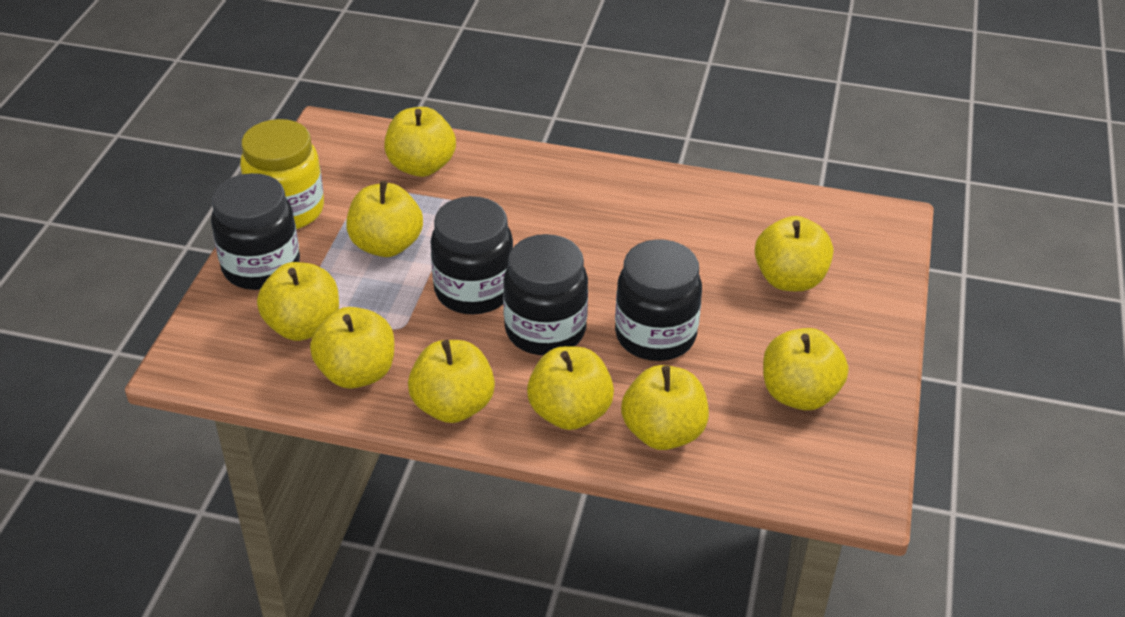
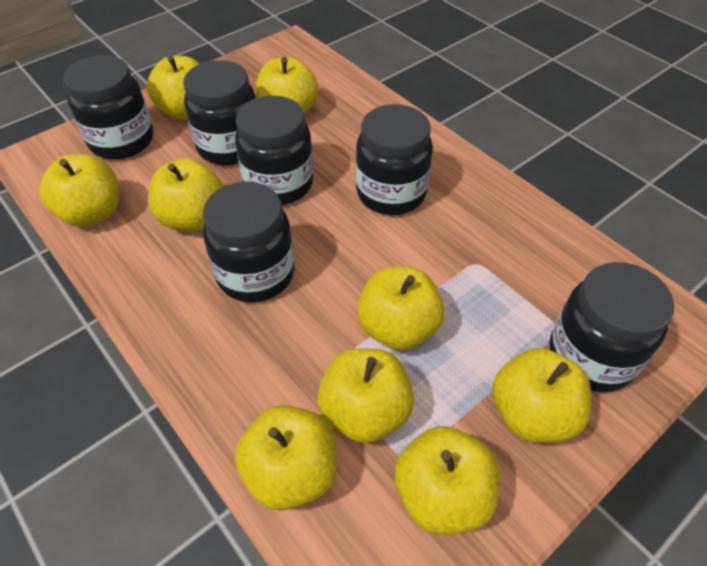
black jar: [211,173,300,290] [430,196,513,314] [503,234,588,355] [615,239,702,361] = 4 -> [63,55,153,159] [183,60,256,165] [203,182,295,302] [235,96,314,205] [356,104,433,215] [549,262,674,392] = 6
yellow jar: [240,119,324,229] = 1 -> none = 0

